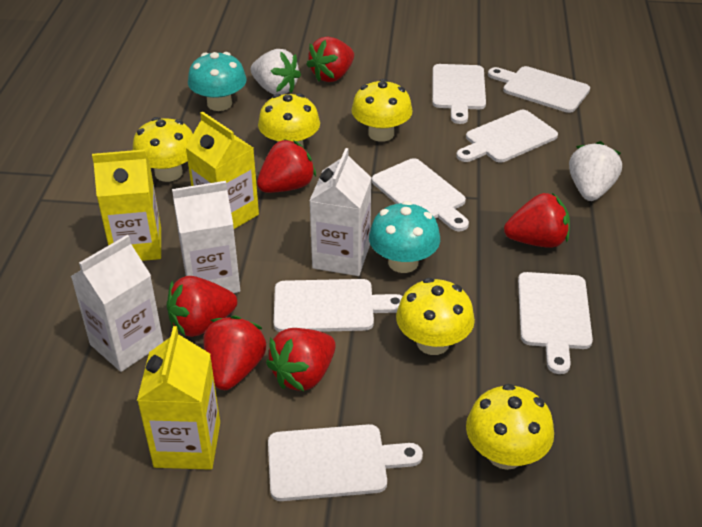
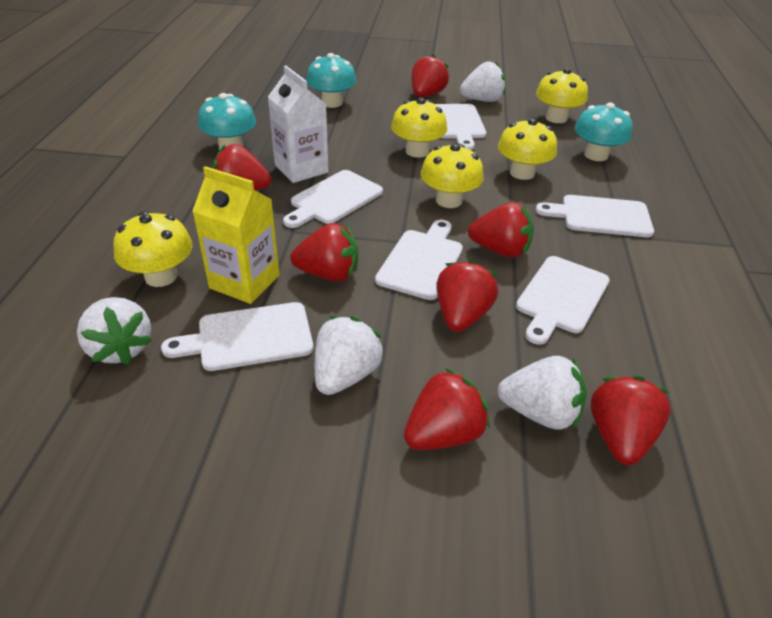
red strawberry: [167,276,237,337] [203,315,266,390] [257,139,316,193] [266,328,336,391] [306,36,354,82] [504,193,570,248] = 6 -> [213,144,271,191] [290,223,358,282] [404,368,490,450] [411,54,449,97] [436,260,498,332] [468,202,534,258] [591,376,671,465] = 7
turquoise mushroom: [188,52,247,111] [369,201,440,273] = 2 -> [198,93,256,150] [306,53,356,108] [575,102,633,161] = 3
white carton: [71,235,163,372] [172,181,240,293] [309,148,372,276] = 3 -> [268,66,328,183] = 1
white cutting board: [268,424,423,501] [274,279,403,332] [372,158,469,231] [432,64,486,124] [456,110,558,163] [488,66,590,113] [518,272,593,374] = 7 -> [161,302,313,371] [283,170,383,228] [375,220,463,300] [435,104,486,150] [516,256,610,345] [536,195,654,237] = 6
white strawberry: [251,49,301,95] [569,141,622,201] = 2 -> [77,297,152,365] [315,316,384,395] [460,61,505,102] [498,356,587,430] = 4
yellow carton: [92,149,161,261] [137,326,220,470] [185,112,259,229] = 3 -> [192,166,280,304] = 1

